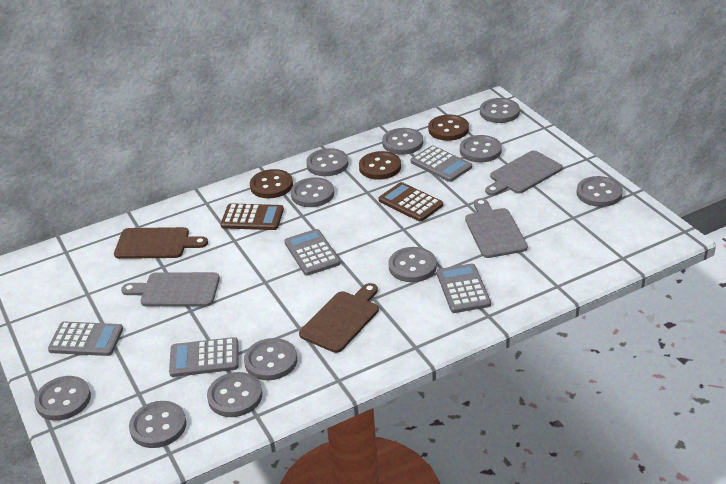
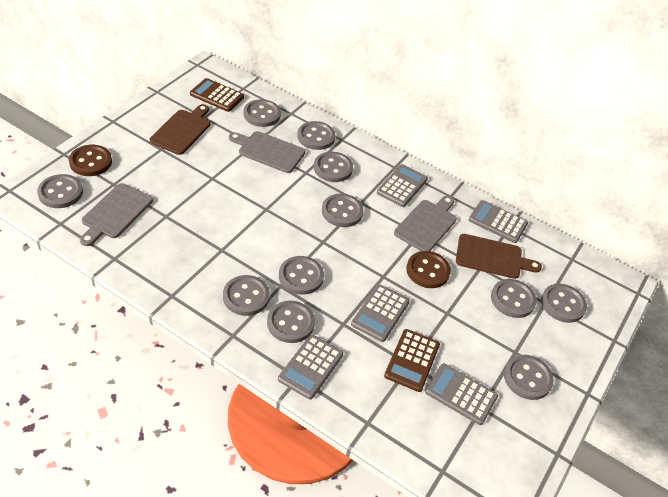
brown button: [250,169,293,198] [359,151,401,180] [428,115,469,141] = 3 -> [69,145,112,176] [406,251,451,288] = 2

